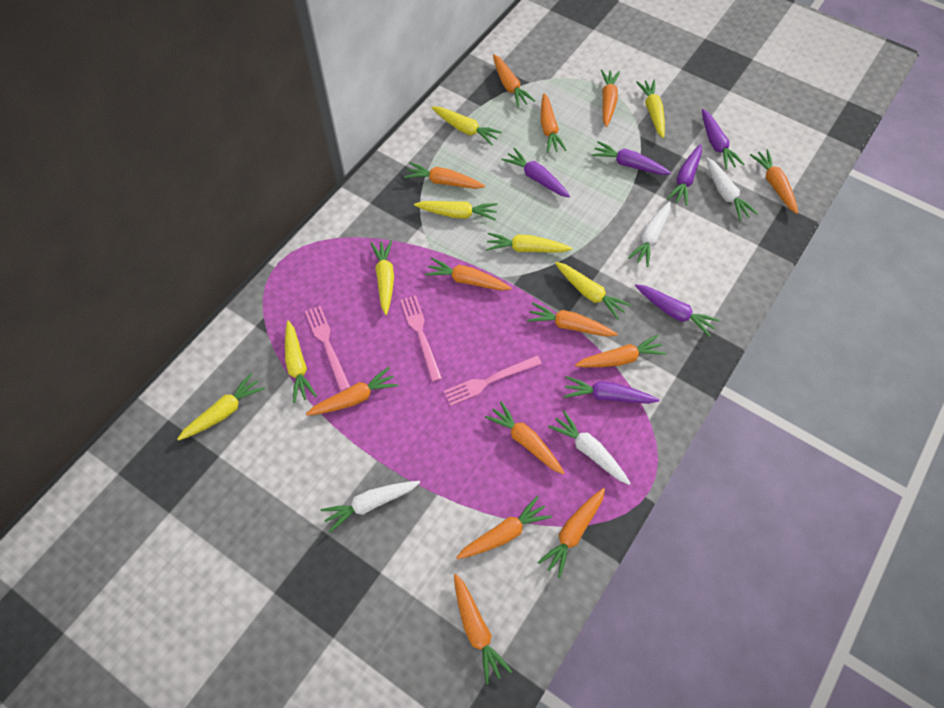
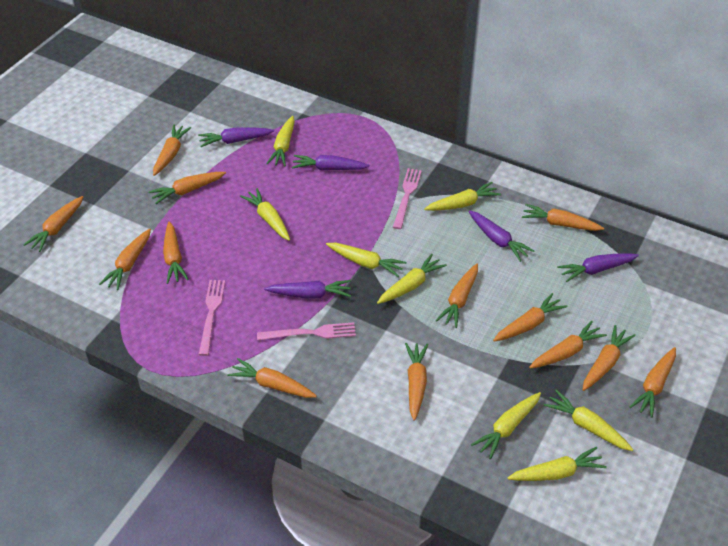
purple carrot: [502,148,570,198] [564,376,660,404] [592,141,671,175] [635,284,720,337] [667,144,702,206] [702,109,744,169] = 6 -> [198,127,274,147] [264,280,351,299] [292,155,370,170] [468,210,534,262] [557,253,639,282] = 5
white carrot: [321,481,420,533] [548,411,631,485] [628,201,671,267] [706,157,758,221] = 4 -> none = 0

